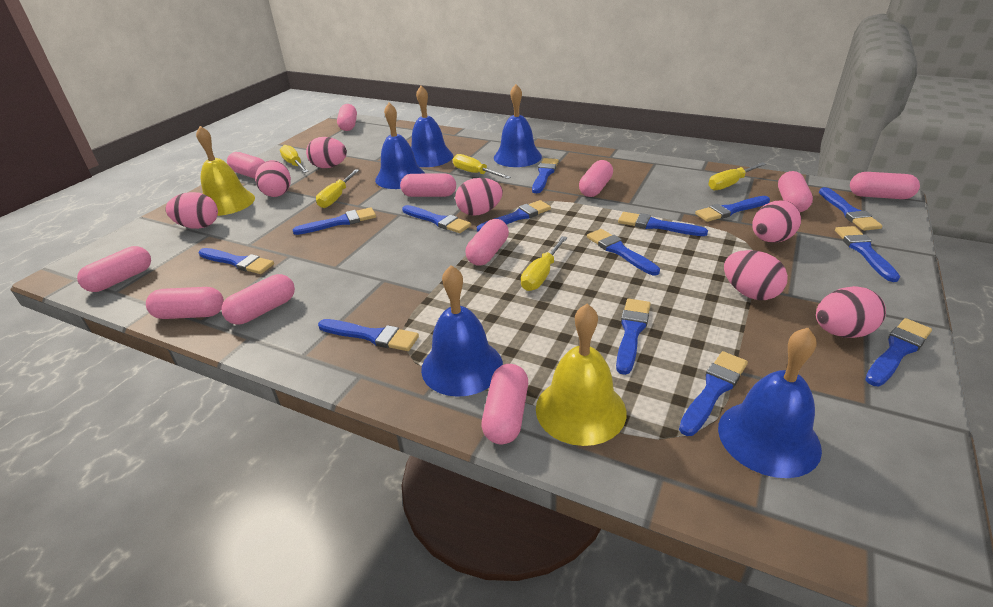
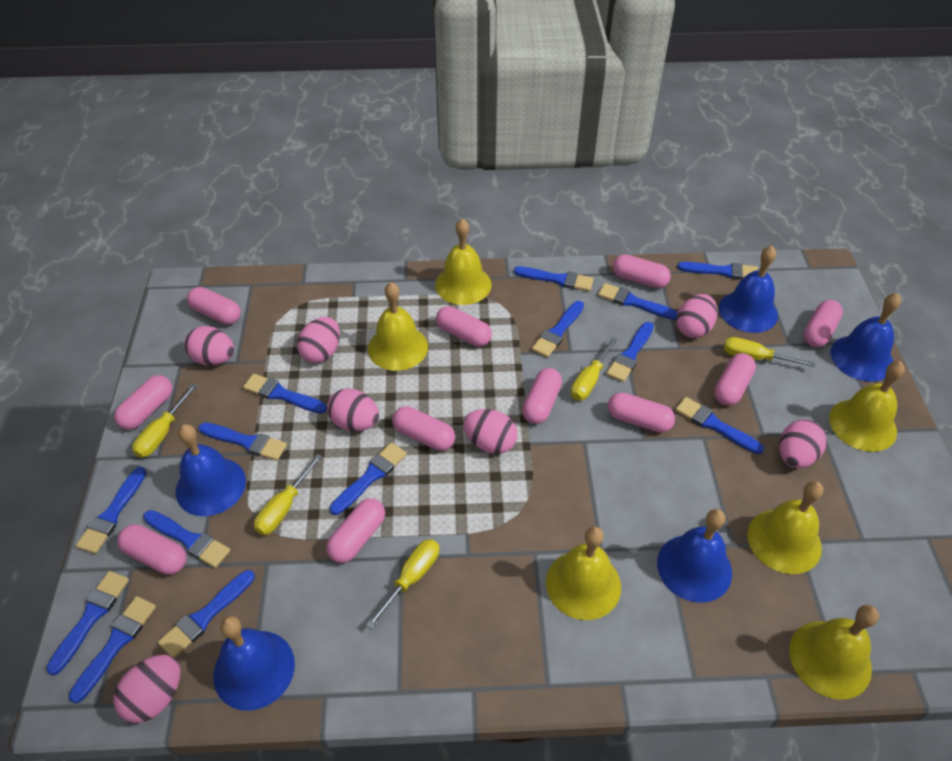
yellow bell: [196,126,255,216] [536,304,626,446] = 2 -> [368,282,428,371] [435,219,491,305] [546,526,621,620] [747,481,823,574] [789,605,879,700] [829,361,905,452] = 6

